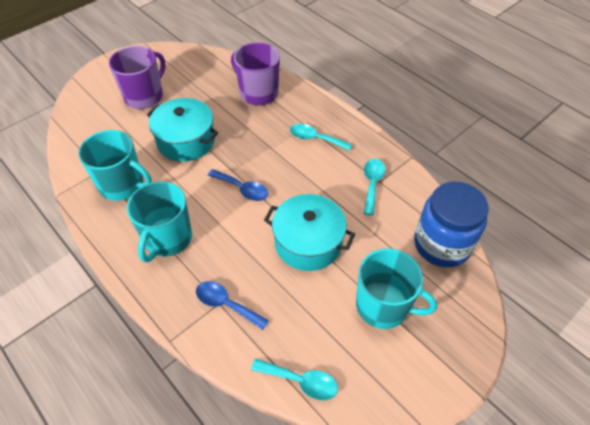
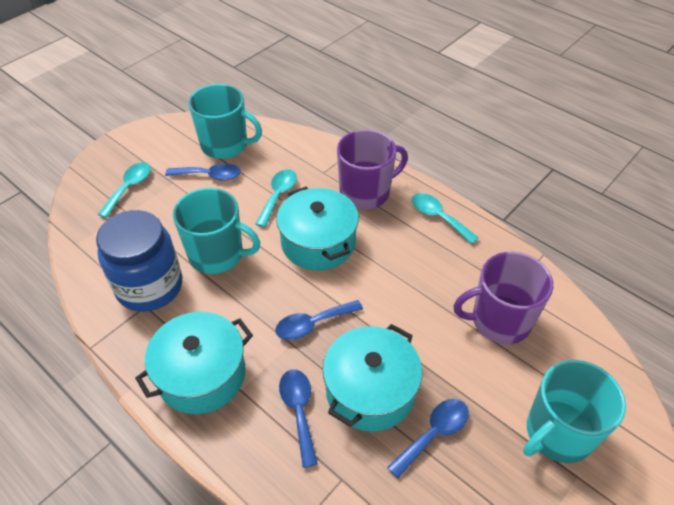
blue spoon: [196,281,269,330] [207,169,268,201] = 2 -> [165,163,241,181] [275,300,363,340] [279,370,318,468] [387,399,469,478] = 4
turquoise pot: [147,98,218,162] [264,194,355,271] = 2 -> [135,312,253,414] [276,187,359,270] [323,324,422,432] = 3

